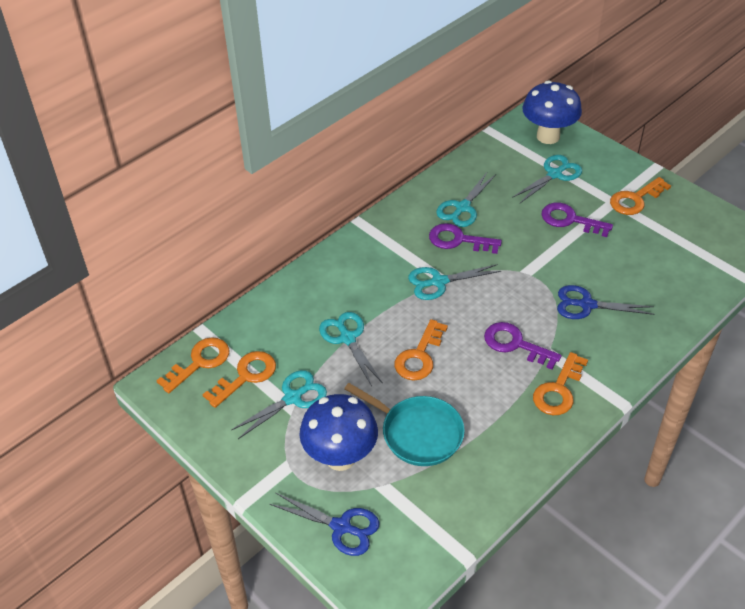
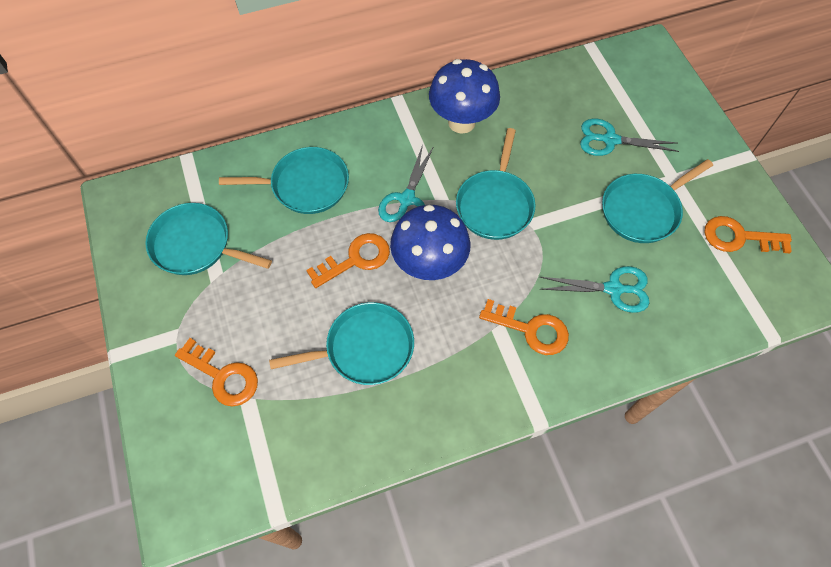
blue scissors: [270,493,379,556] [557,285,654,319] = 2 -> none = 0
orange key: [156,337,229,393] [202,351,276,408] [394,319,448,380] [533,352,588,415] [610,177,671,215] = 5 -> [175,338,258,406] [306,233,390,288] [479,299,569,355] [704,216,792,253] = 4
purple key: [429,223,502,254] [484,322,562,370] [541,203,613,237] = 3 -> none = 0
turquoise pan: [344,383,465,466] = 1 -> [145,203,272,275] [219,147,349,214] [269,302,414,385] [456,128,535,240] [602,159,713,243] = 5
turquoise scissors: [231,370,327,439] [319,312,382,386] [408,264,501,300] [436,172,496,227] [512,155,582,203] = 5 -> [378,144,434,222] [540,266,650,313] [580,119,679,156] = 3

